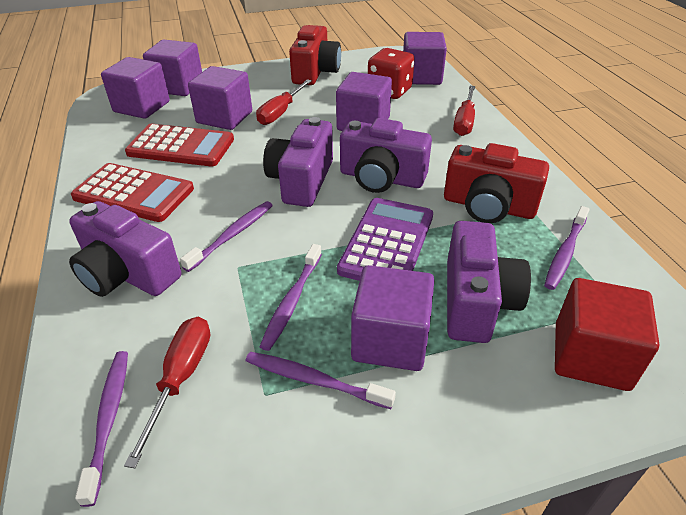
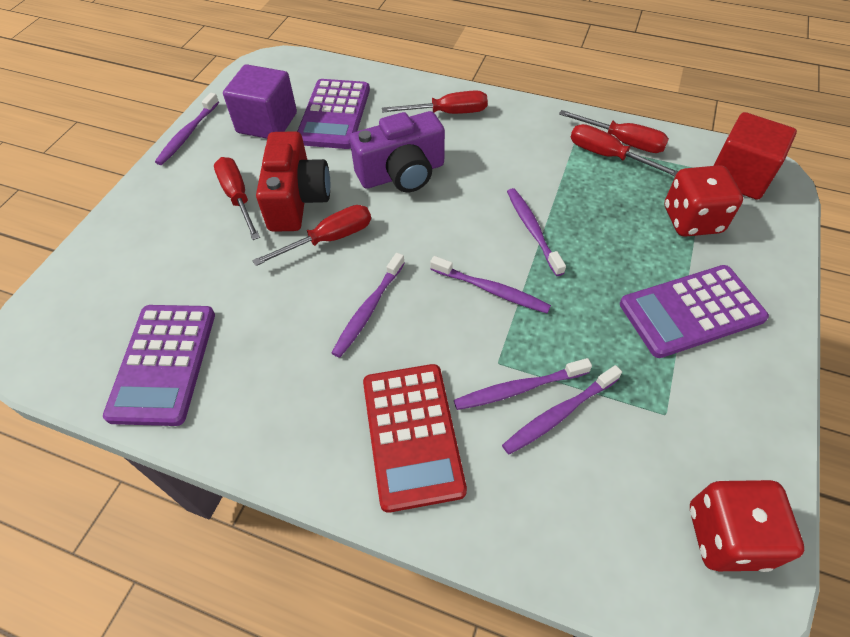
purple calculator: [337,198,433,281] = 1 -> [103,305,215,426] [297,79,370,149] [620,265,769,358] = 3
purple camera: [69,201,181,297] [263,117,333,207] [340,118,432,193] [447,221,531,343] = 4 -> [350,111,445,192] = 1
purple cube: [101,57,170,119] [143,40,202,96] [188,66,252,130] [336,72,392,131] [351,265,434,371] [403,32,447,85] = 6 -> [223,64,297,139] = 1
purple toothbrush: [75,351,128,507] [180,201,273,272] [246,352,396,409] [259,244,322,351] [544,206,590,290] = 5 -> [155,93,219,165] [332,253,405,358] [430,256,551,313] [454,358,592,410] [502,365,622,455] [507,188,566,276] = 6
red calculator: [71,163,194,222] [125,124,234,166] = 2 -> [363,364,467,513] = 1
red camera: [289,25,341,85] [444,143,549,223] = 2 -> [256,131,331,232] = 1
red dice: [368,48,415,99] = 1 -> [664,165,743,237] [690,480,804,572] = 2
red screwdriver: [124,317,210,468] [256,79,312,125] [453,86,475,136] = 3 -> [214,157,260,240] [252,205,371,266] [382,90,488,114] [559,110,669,153] [571,124,678,176] = 5

